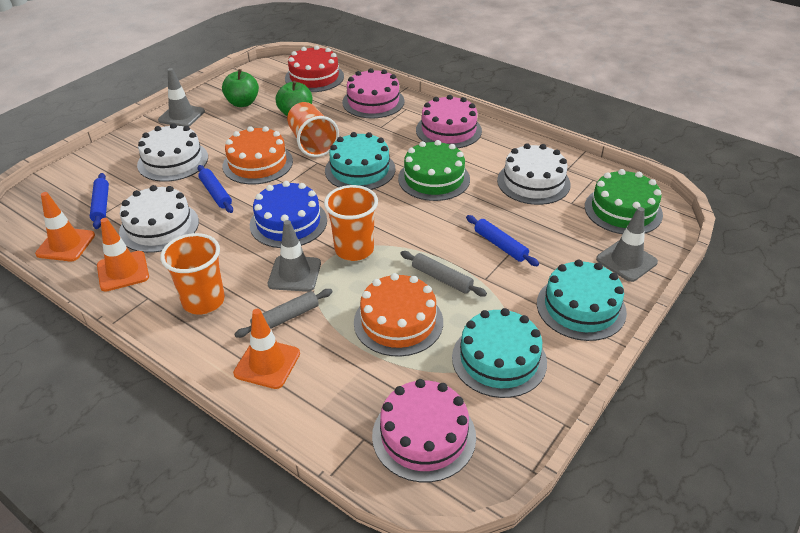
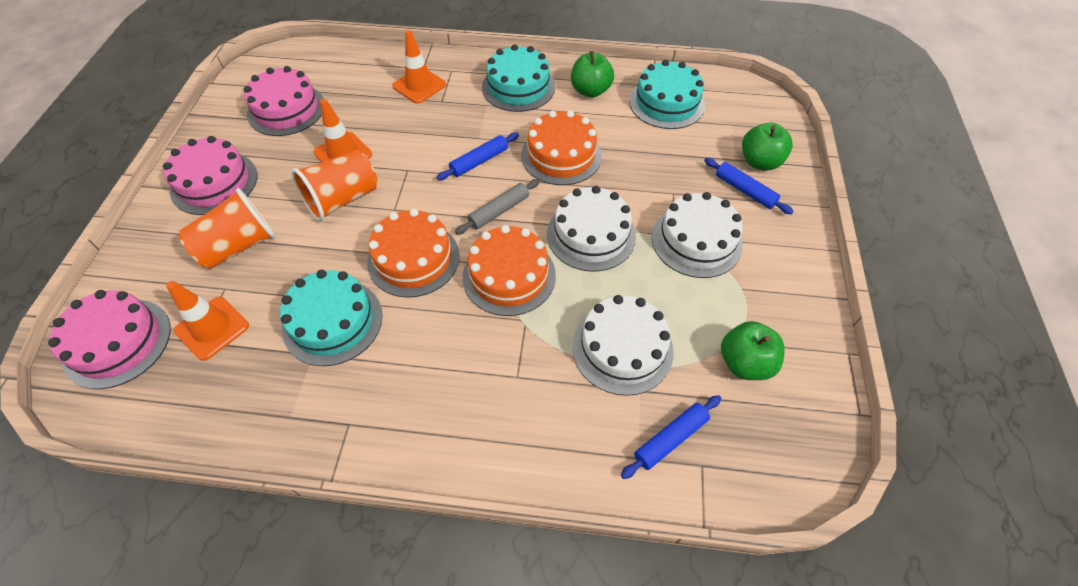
blue cake: [250,181,327,248] = 1 -> none = 0
green apple: [222,69,259,107] [275,81,312,116] = 2 -> [571,51,614,98] [721,321,785,380] [742,123,793,170] = 3
green cake: [398,140,470,201] [585,169,663,234] = 2 -> none = 0
grey rolling pin: [234,289,333,338] [400,251,487,296] = 2 -> [455,179,540,235] = 1
grey traffic cone: [158,68,205,126] [268,220,321,292] [596,207,658,282] = 3 -> none = 0
orange cake: [223,126,293,184] [354,273,443,357] = 2 -> [367,209,459,298] [462,225,556,316] [521,110,602,185] = 3
orange cup: [161,233,225,314] [287,102,339,157] [324,185,378,261] = 3 -> [178,188,276,269] [292,150,378,221] = 2
red cake: [285,45,344,92] = 1 -> none = 0

